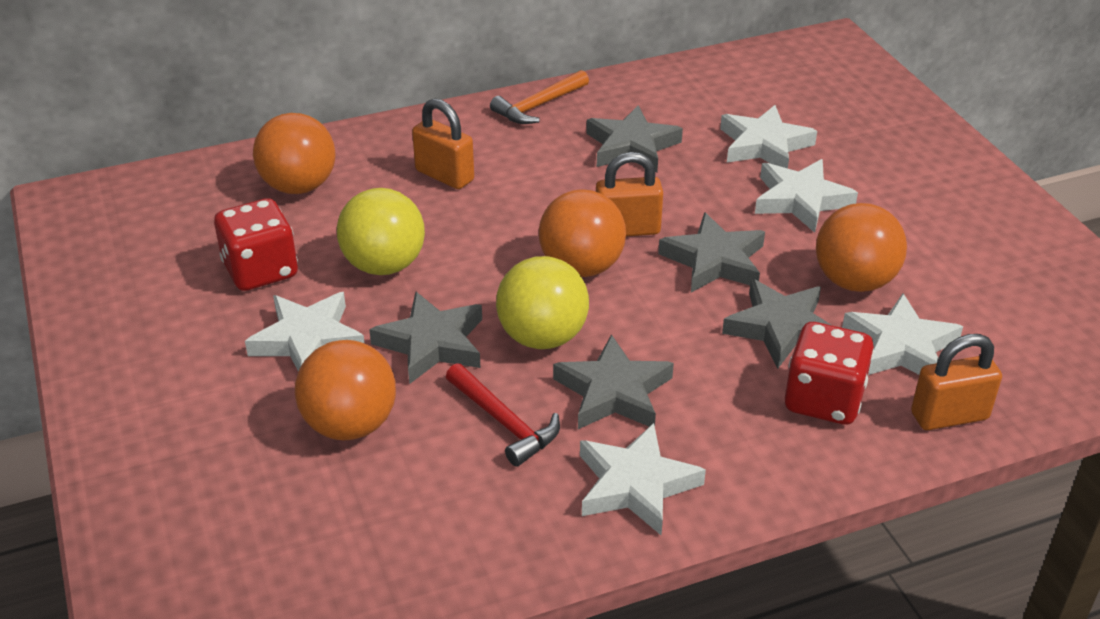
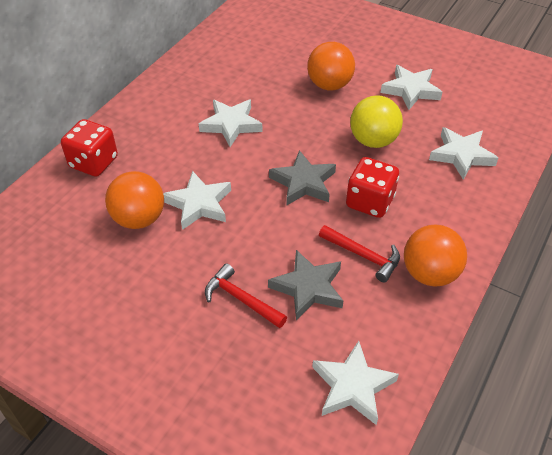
grey star: [369,292,482,384] [553,334,674,429] [586,105,683,173] [658,212,765,293] [722,279,833,369] = 5 -> [268,250,343,320] [269,150,336,206] = 2
orange ball: [253,113,335,194] [295,340,396,440] [539,189,626,277] [816,203,907,292] = 4 -> [105,171,164,229] [307,42,355,90] [404,224,467,286] = 3
orange hammer: [490,70,589,124] = 1 -> none = 0
orange padlock: [412,98,474,189] [596,152,663,236] [911,334,1002,430] = 3 -> none = 0
red hammer: [446,363,560,467] = 1 -> [205,263,287,328] [319,225,400,282] = 2
yellow ball: [337,188,425,275] [496,256,589,349] = 2 -> [350,95,403,148] = 1

